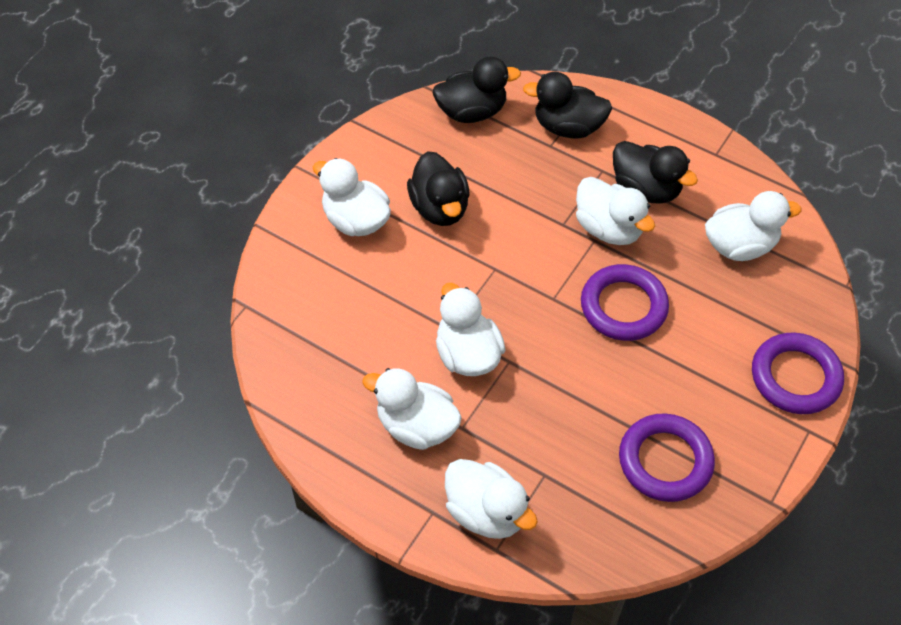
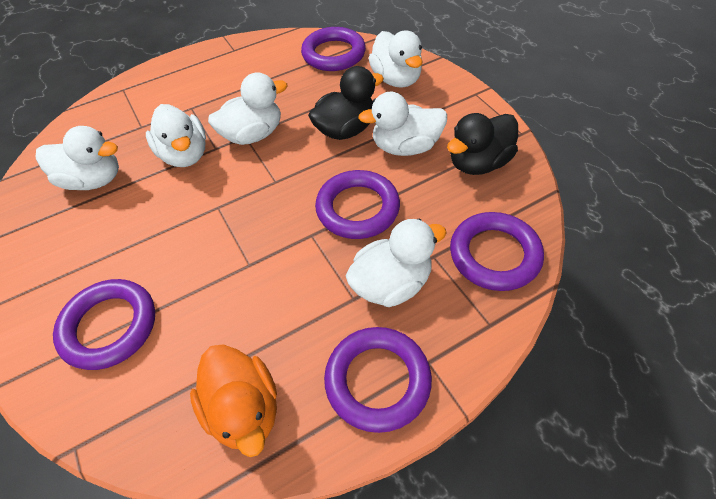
black duck: [407,151,470,226] [433,57,521,123] [523,72,612,139] [613,141,698,203] = 4 -> [308,66,384,140] [447,113,518,175] = 2
orange duck: none = 0 -> [190,344,277,457] = 1
purple ring: [581,264,669,341] [619,413,715,502] [752,333,844,414] = 3 -> [53,279,155,370] [301,27,366,71] [315,170,400,239] [324,327,432,433] [450,212,544,291] = 5

